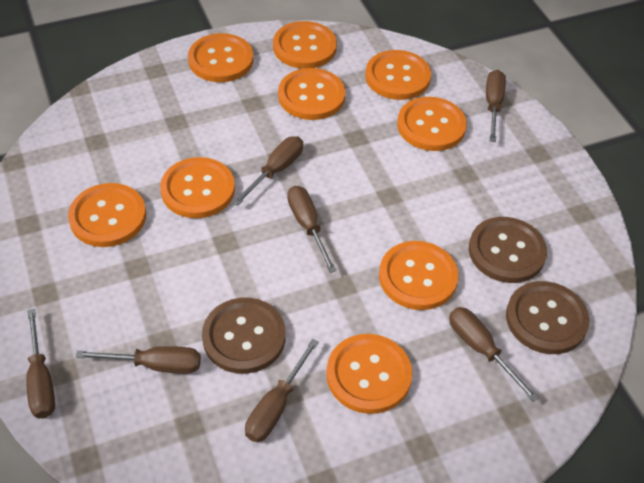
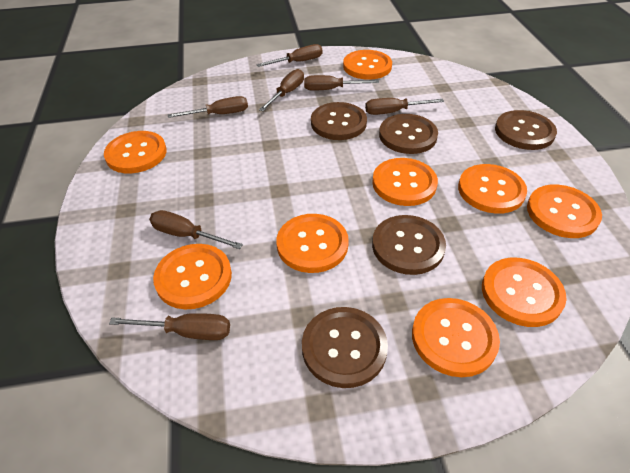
brown button: [202,298,286,374] [469,217,547,283] [506,281,589,354] = 3 -> [302,307,388,388] [311,102,367,140] [372,215,446,275] [379,114,438,154] [495,110,557,150] = 5

